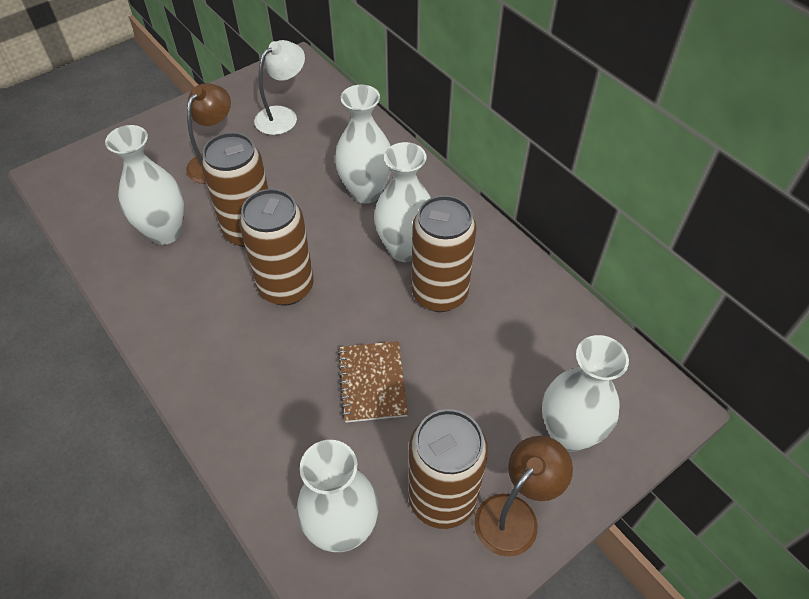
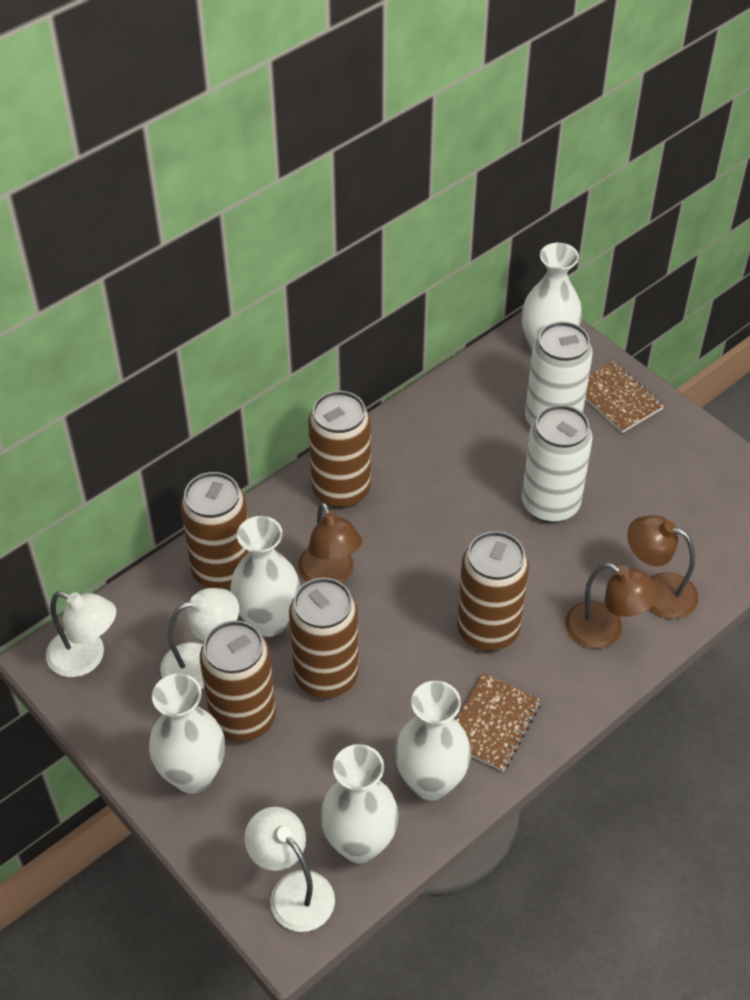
brown can: [201,132,268,247] [239,189,314,306] [408,409,488,529] [411,195,477,312] = 4 -> [181,472,249,590] [200,620,276,742] [289,578,359,698] [308,391,371,509] [457,531,529,651] = 5
brown lamp: [186,83,231,184] [474,436,573,557] = 2 -> [298,502,362,583] [565,563,660,649] [627,515,699,619] = 3
brown notebook: [338,341,408,423] = 1 -> [456,673,542,771] [585,361,664,433] = 2
white can: none = 0 -> [522,405,593,523] [525,321,593,426] = 2
white lamp: [254,40,305,135] = 1 -> [46,591,116,677] [160,588,239,689] [244,807,335,932] = 3

